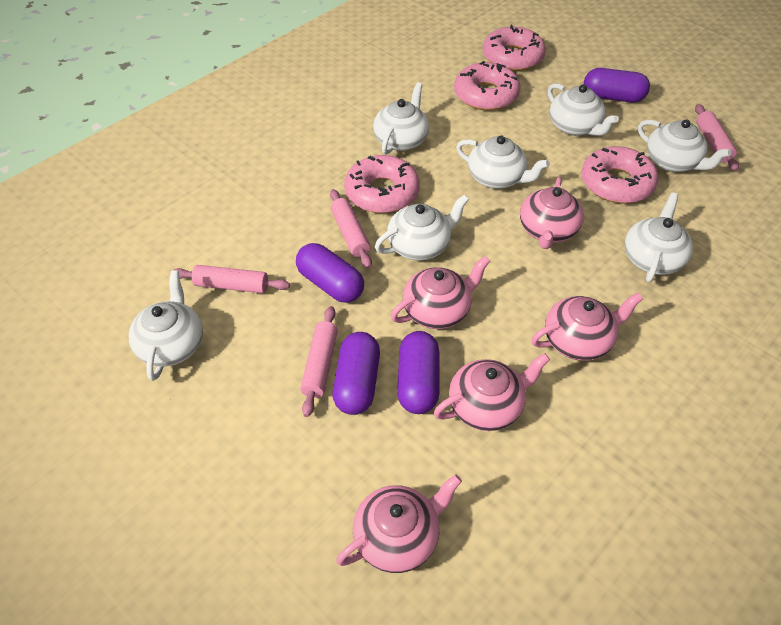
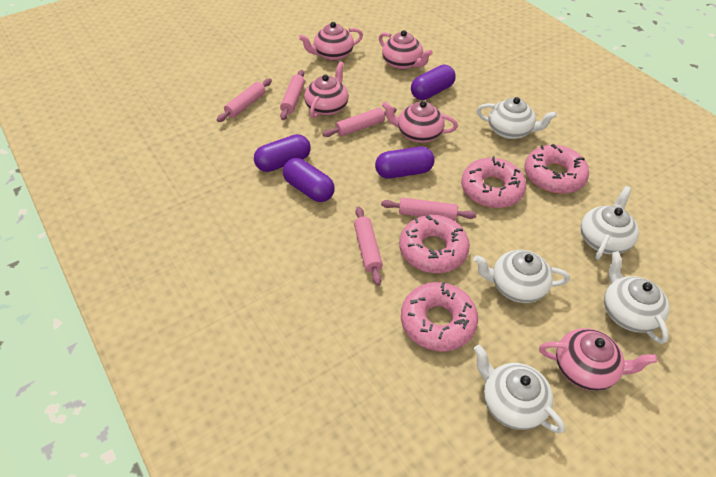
pink rolling pin: [174,265,290,293] [300,306,338,417] [330,189,372,268] [695,104,739,171] = 4 -> [217,78,272,122] [280,70,305,120] [323,107,397,137] [354,207,383,285] [381,197,476,221] = 5
white teapot: [128,270,203,381] [373,82,429,155] [375,195,469,260] [456,136,550,189] [548,83,619,136] [625,193,693,282] [638,119,731,172] = 7 -> [474,250,570,303] [474,345,565,433] [477,97,557,139] [581,186,639,260] [604,251,669,344] = 5

